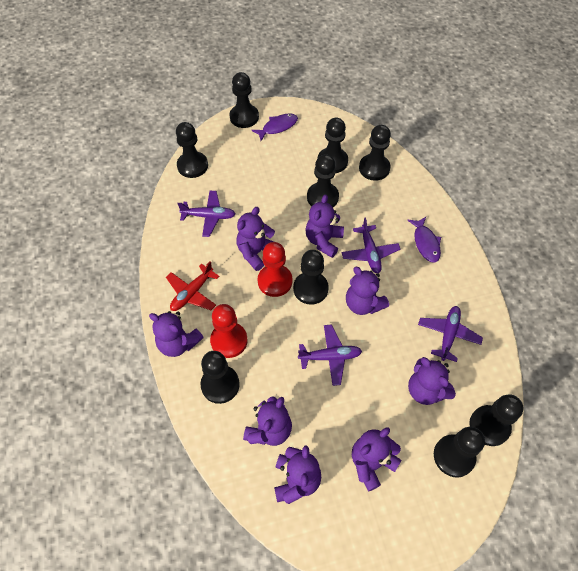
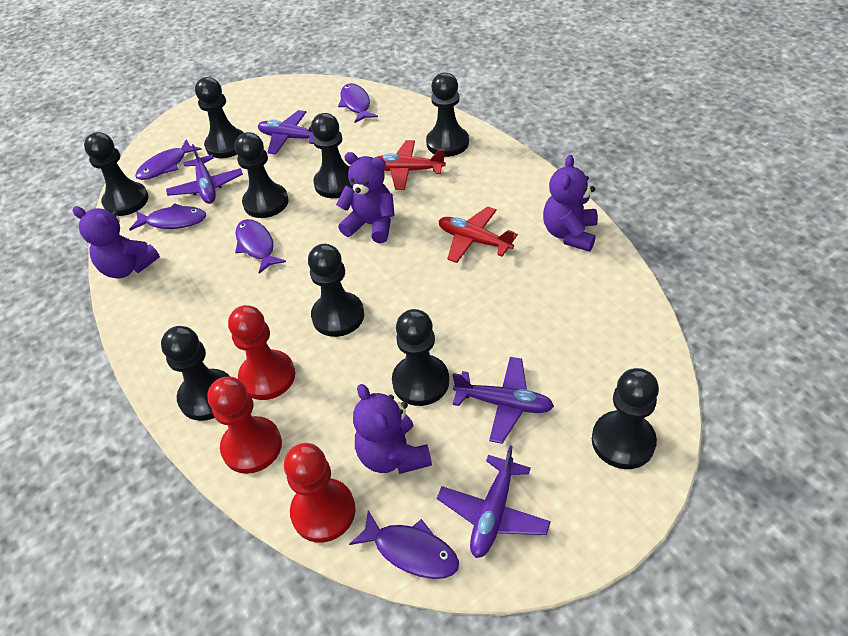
purple fish: [251,113,298,141] [407,217,441,263] = 2 -> [129,203,206,231] [135,139,202,180] [235,219,286,274] [338,83,378,123] [349,510,459,579] = 5
purple teddy bear: [149,311,204,357] [236,207,275,271] [243,397,292,446] [274,446,321,504] [305,194,344,258] [346,267,389,315] [352,427,402,491] [408,357,456,405] = 8 -> [72,206,160,279] [336,152,395,243] [353,384,432,474] [543,155,598,252] = 4
red pawn: [210,304,248,358] [258,242,292,297] = 2 -> [207,377,282,474] [228,305,295,400] [284,443,356,543] = 3
red plane: [166,261,220,311] = 1 -> [377,140,446,190] [439,206,518,263] = 2

